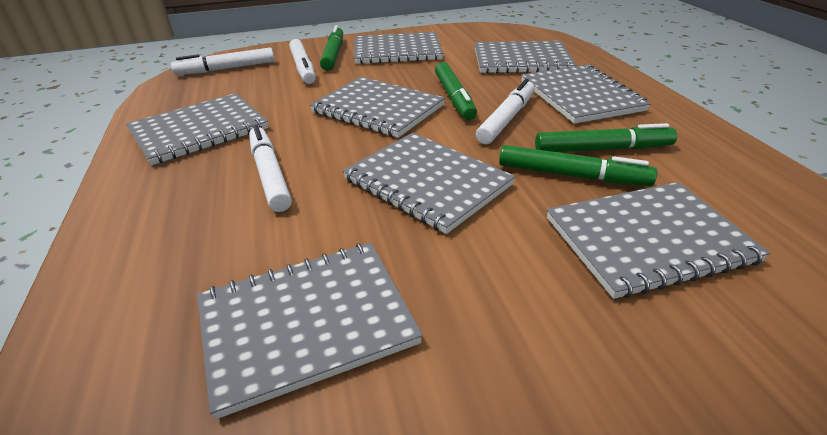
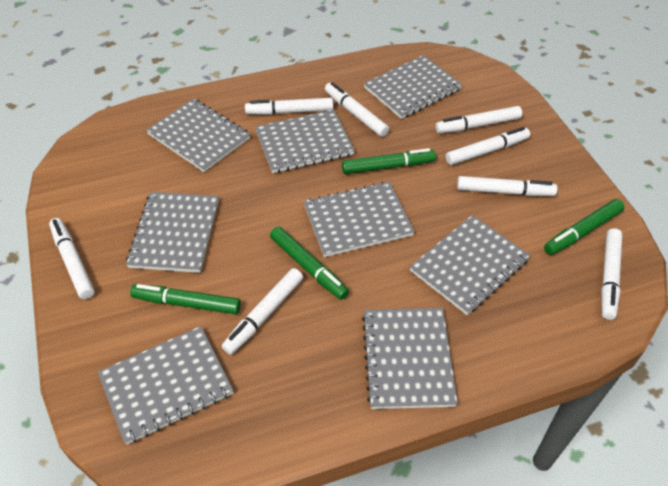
white marker: [171,48,274,75] [249,125,292,212] [289,39,316,84] [476,79,535,144] = 4 -> [49,218,95,299] [222,268,303,355] [245,98,333,115] [325,82,389,137] [435,106,522,133] [446,127,530,165] [457,176,557,196] [601,228,622,320] = 8

